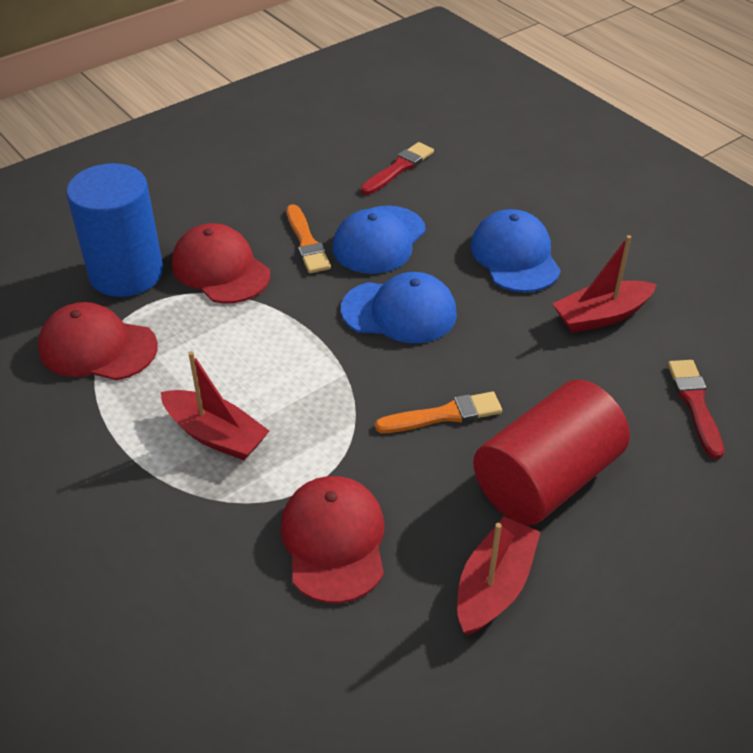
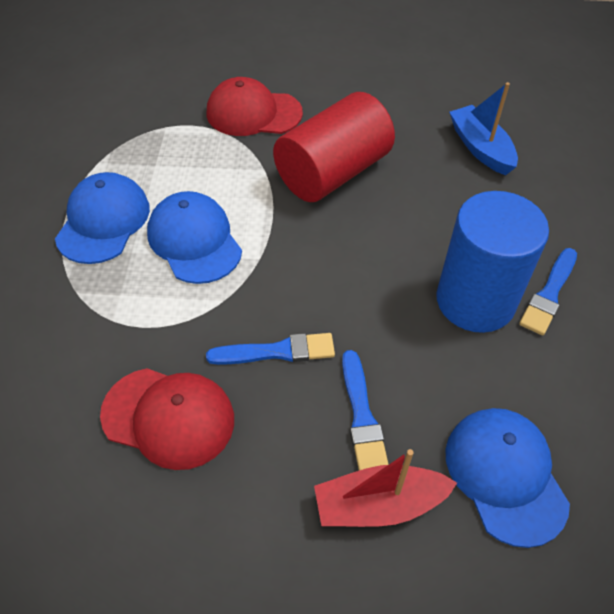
blue boat: none = 0 -> [449,82,518,175] = 1
blue brush: none = 0 -> [206,333,335,365] [342,350,389,470] [519,248,577,336] = 3
orange brush: [286,204,331,273] [375,392,502,433] = 2 -> none = 0
red boat: [161,351,269,460] [457,517,540,635] [552,235,657,333] = 3 -> [314,449,457,527] = 1
red brush: [361,142,434,195] [668,360,724,459] = 2 -> none = 0
red cap: [38,302,158,380] [172,223,270,304] [281,476,384,603] = 3 -> [100,368,234,470] [206,77,303,136] = 2

